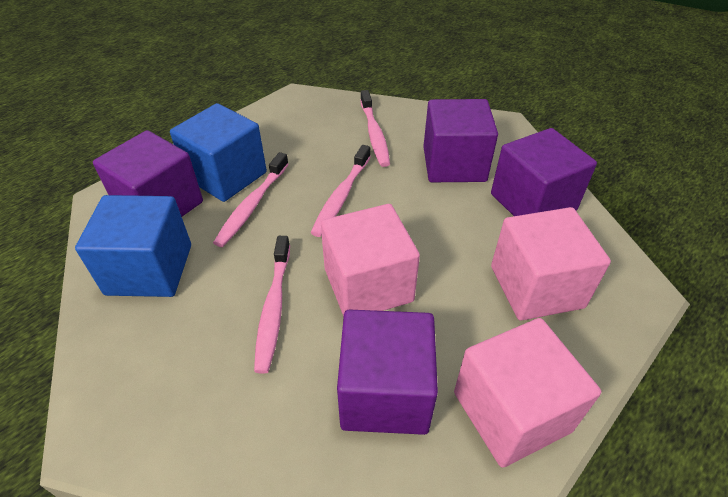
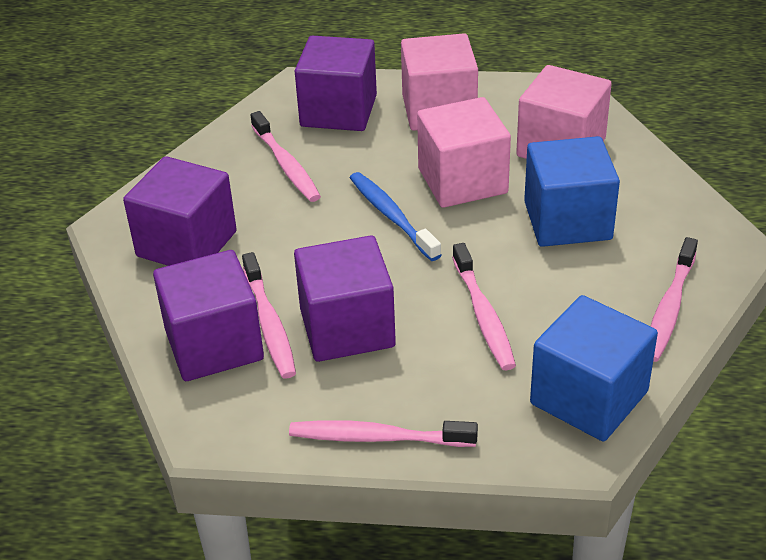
blue toothbrush: none = 0 -> [350,172,441,261] = 1
pink toothbrush: [213,152,289,247] [254,236,290,374] [311,145,371,237] [360,90,390,167] = 4 -> [242,252,296,379] [250,111,321,202] [289,420,478,447] [452,243,516,370] [651,237,698,362] = 5

